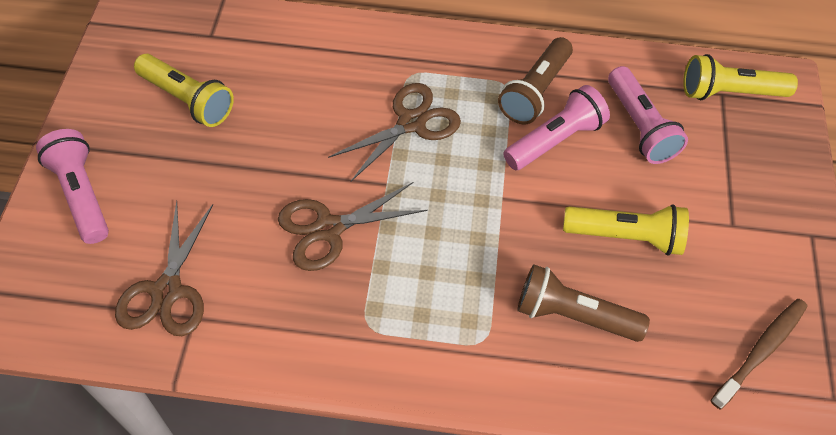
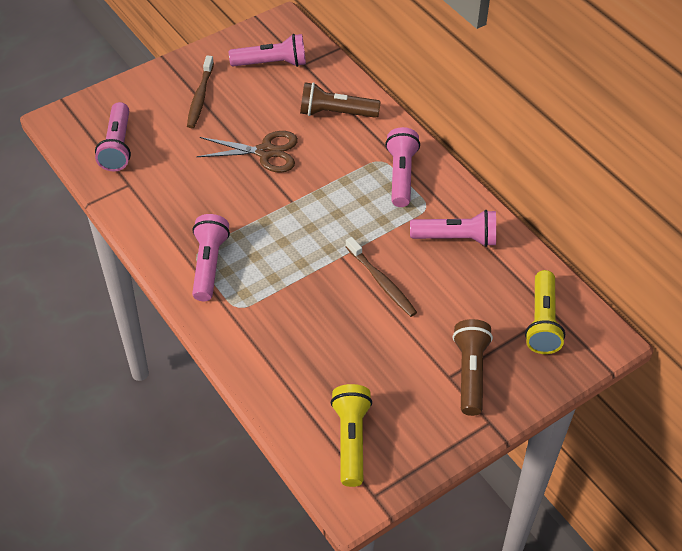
brown scissors: [115,201,213,336] [278,182,428,271] [328,83,461,181] = 3 -> [196,131,298,173] = 1
brown toothbrush: [710,299,808,409] = 1 -> [187,55,214,128] [345,237,417,317] = 2
pink flashlight: [36,129,109,244] [503,85,610,170] [608,66,688,164] = 3 -> [95,102,131,171] [192,214,230,301] [229,34,306,67] [385,127,420,207] [410,210,496,247] = 5
yellow flashlight: [134,54,234,127] [563,204,689,256] [683,54,798,100] = 3 -> [331,384,372,487] [525,270,565,354] = 2

